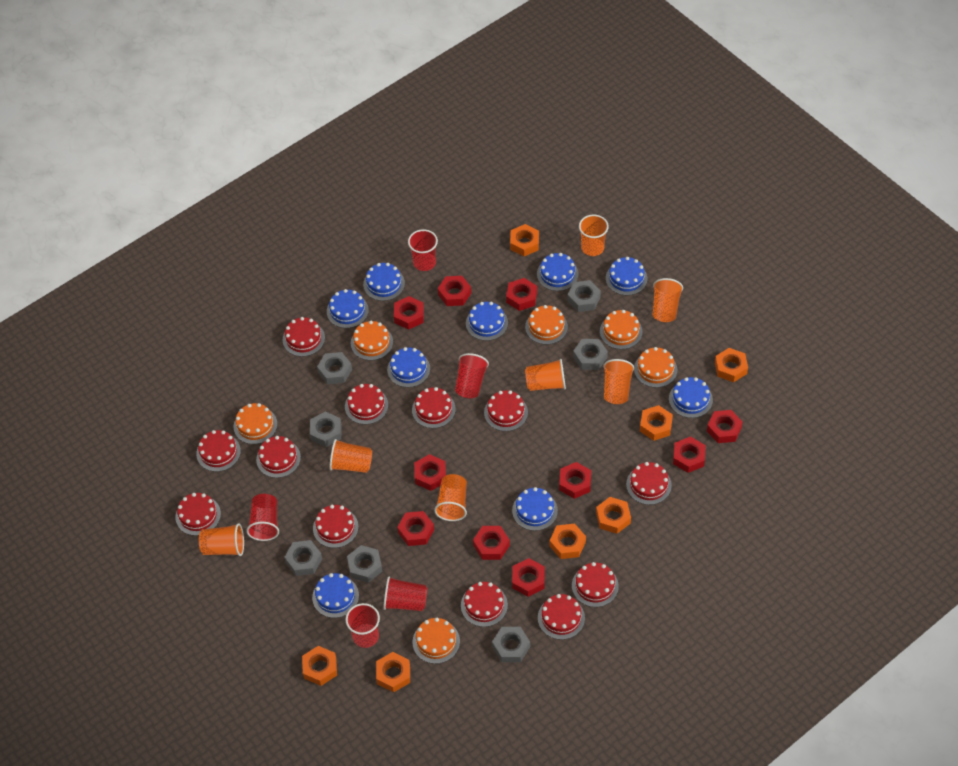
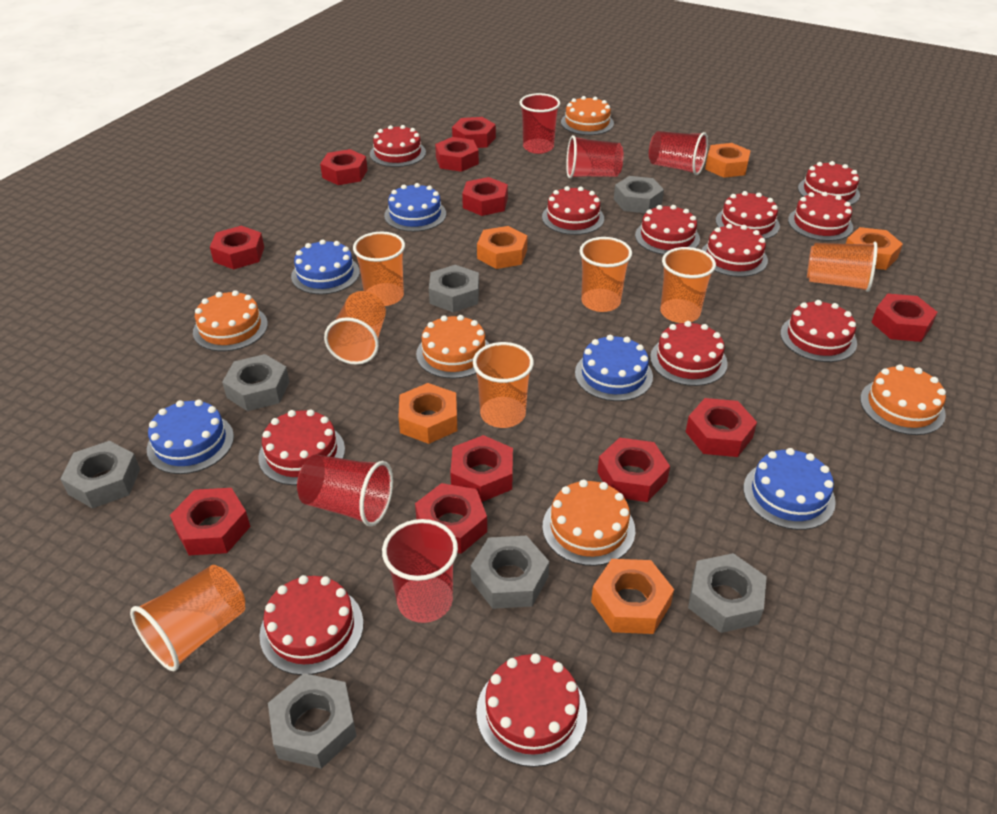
blue cake: [312,573,359,618] [327,289,369,328] [363,263,405,301] [387,347,430,387] [466,302,508,341] [512,487,558,531] [537,253,578,291] [606,257,647,295] [669,377,713,418] = 9 -> [147,399,234,474] [291,239,360,294] [384,183,446,232] [575,335,653,401] [743,448,836,530] = 5
orange cake: [234,403,277,444] [351,321,393,360] [413,618,460,664] [525,305,568,345] [600,310,642,349] [634,347,677,388] = 6 -> [193,290,268,351] [416,315,489,379] [542,480,635,566] [561,96,614,135] [860,364,946,435] = 5
orange nut: [302,646,337,686] [376,652,410,692] [510,224,539,256] [549,524,586,559] [596,497,631,534] [640,405,673,441] [715,348,748,382] = 7 -> [398,383,457,444] [477,226,528,269] [591,559,674,634] [705,143,750,178] [846,227,903,270] = 5
red nut: [394,296,424,330] [397,511,434,546] [414,454,446,491] [438,276,471,306] [473,526,510,560] [506,278,537,311] [512,558,545,597] [559,462,591,499] [673,436,706,473] [707,410,743,443] = 10 -> [170,488,250,555] [210,226,264,269] [320,149,367,185] [415,483,487,554] [435,137,479,172] [450,435,513,502] [452,117,496,148] [462,177,508,216] [597,438,670,502] [686,398,757,457] [871,294,938,342] = 11

